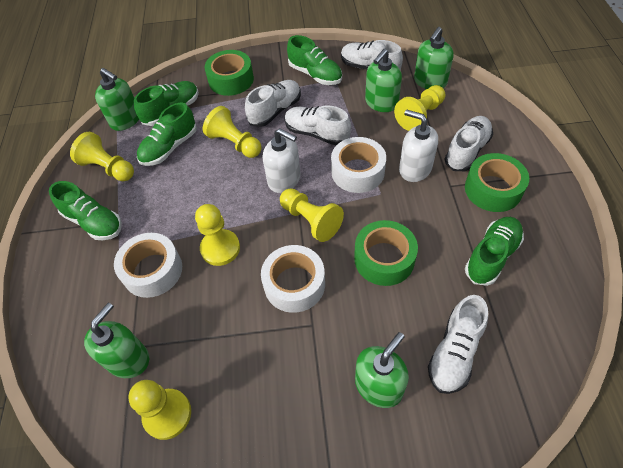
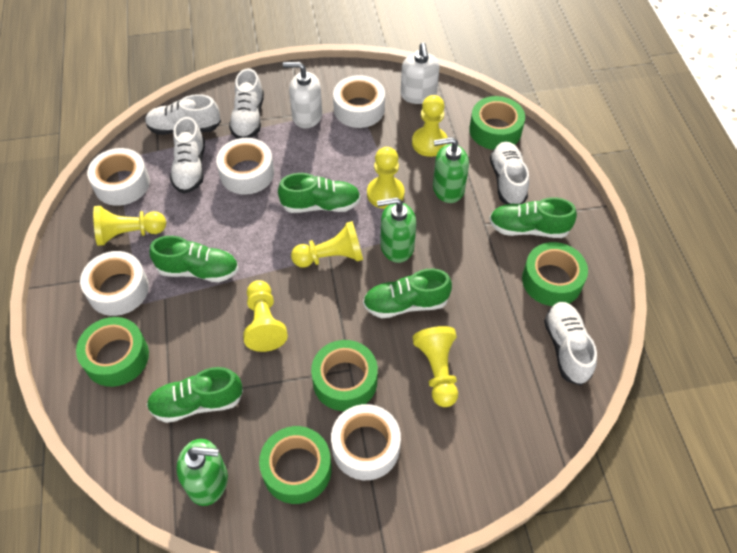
green soap dispenser: [84,303,149,378] [95,68,139,131] [355,332,409,408] [365,49,402,112] [414,27,453,89] = 5 -> [176,439,228,506] [377,197,416,263] [433,137,469,203] = 3
green tape: [204,50,254,96] [354,220,418,286] [465,153,529,212] = 3 -> [76,317,149,387] [259,426,332,504] [311,340,378,411] [469,96,525,150] [522,242,588,306] = 5
white tape: [114,233,182,298] [261,245,325,313] [331,137,386,193] = 3 -> [80,251,149,316] [87,148,150,206] [216,138,274,195] [331,404,401,480] [333,75,385,128] = 5

